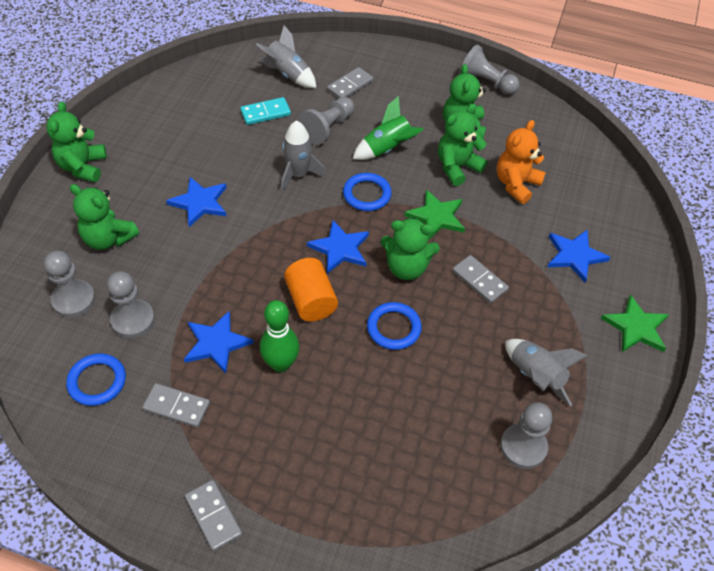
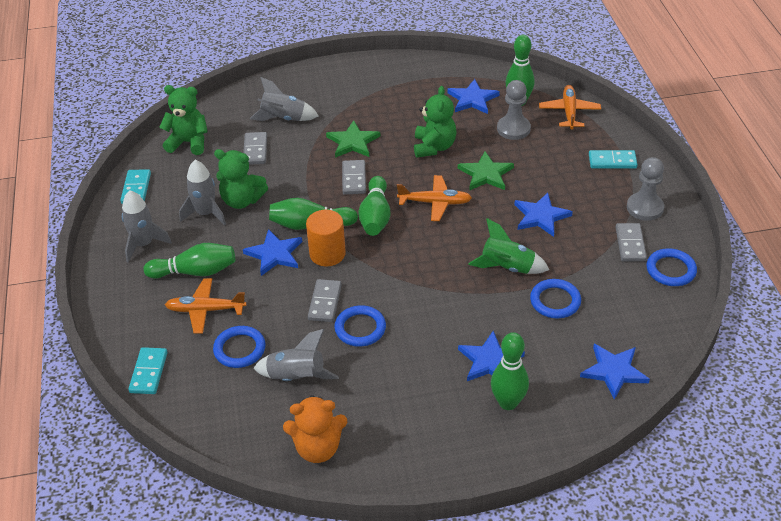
blue ring: [66,353,126,406] [343,173,392,211] [367,302,422,350] = 3 -> [213,326,266,368] [334,305,386,347] [530,279,581,319] [646,248,697,286] = 4
blue star: [166,177,227,227] [184,310,254,374] [307,220,369,274] [547,230,611,282] = 4 -> [243,229,302,276] [447,79,500,114] [458,331,525,381] [514,193,573,237] [580,344,650,400] = 5
green bowling pin: [260,300,299,372] = 1 -> [143,243,235,279] [269,198,358,230] [358,176,390,236] [491,332,529,410] [506,35,535,106] = 5
green teddy bear: [46,101,107,182] [70,184,139,250] [381,218,440,280] [438,104,488,186] [443,64,486,139] = 5 -> [159,85,208,155] [214,149,268,209] [414,86,457,158] = 3
grey pawn: [44,251,95,318] [107,271,155,338] [298,97,354,145] [459,45,519,95] [500,402,552,469] = 5 -> [497,80,531,140] [627,157,664,221] = 2
grey rocket: [256,25,316,88] [281,120,326,192] [505,339,588,407] = 3 -> [122,190,172,263] [179,160,226,226] [250,77,319,121] [253,329,339,381] = 4
orange plane: none = 0 -> [165,278,247,333] [397,175,472,221] [539,85,601,129] = 3
turquoise domino: [240,97,291,125] = 1 -> [121,169,151,204] [128,347,168,394] [589,150,637,168] = 3

